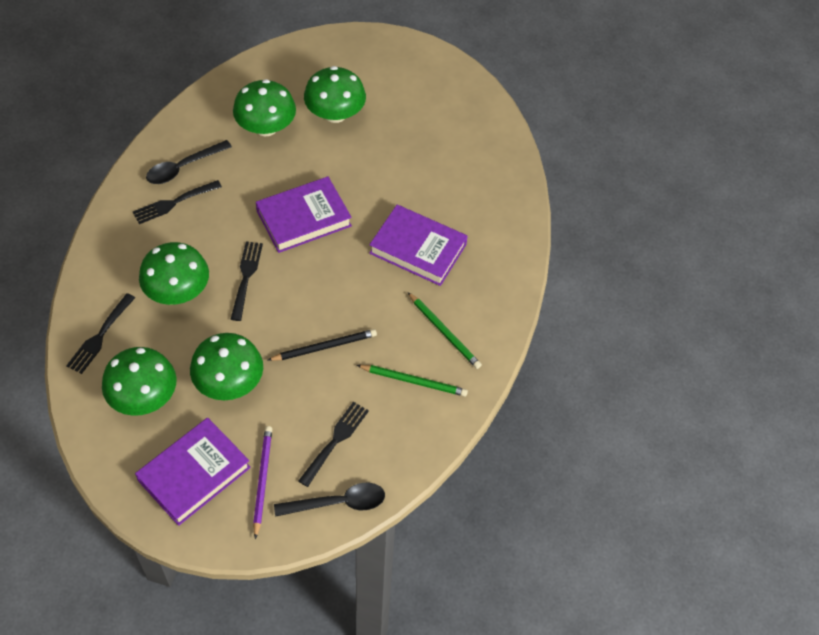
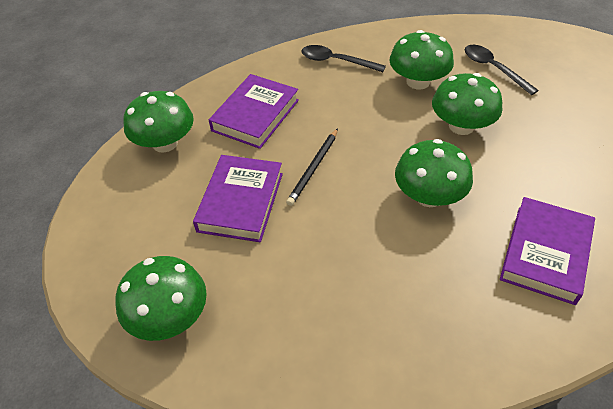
black fork: [66,293,135,374] [133,180,222,224] [231,241,263,321] [299,402,369,487] = 4 -> none = 0
green pencil: [357,365,468,397] [408,292,482,369] = 2 -> none = 0
purple pencil: [253,426,272,539] = 1 -> none = 0

